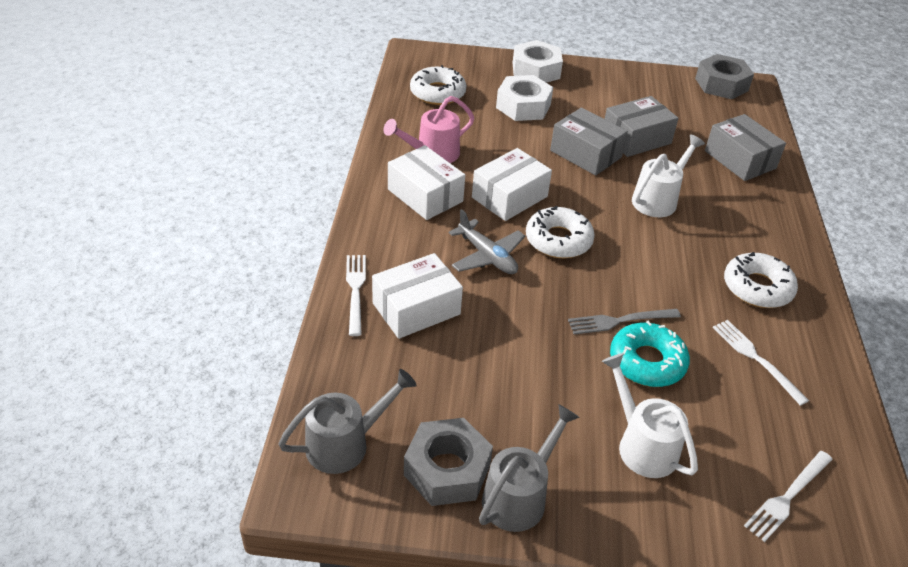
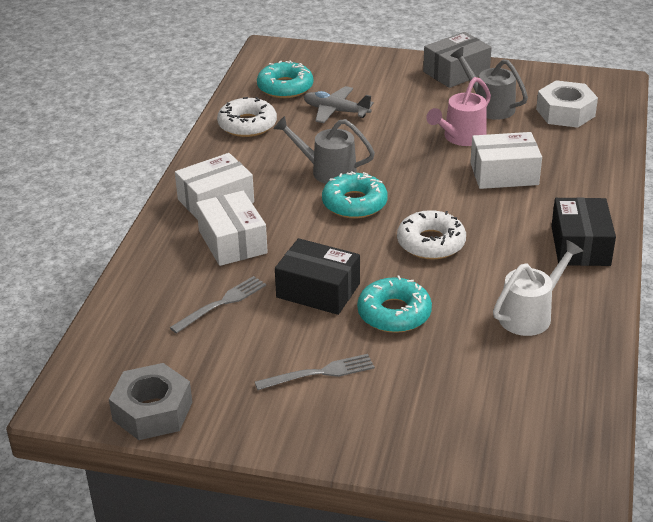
black box: none = 0 -> [275,238,360,315] [551,197,616,266] = 2
grey box: [550,108,628,176] [605,96,679,157] [705,114,786,181] = 3 -> [423,32,492,88] = 1
grey fork: [568,309,681,334] = 1 -> [170,276,266,334] [255,354,375,390] = 2
grey nut: [404,418,493,506] [695,54,754,99] = 2 -> [109,363,192,440] = 1
turquoise donut: [610,320,690,387] = 1 -> [257,60,313,98] [322,171,388,218] [357,276,432,333] = 3
white donut: [410,65,466,105] [526,206,595,258] [724,252,798,308] = 3 -> [217,97,277,137] [397,210,466,260] = 2
white fork: [346,255,366,336] [712,320,809,406] [744,451,833,542] = 3 -> none = 0
white nut: [496,75,553,121] [513,40,563,83] = 2 -> [536,80,598,128] = 1
white watering can: [602,353,698,478] [632,135,705,217] = 2 -> [493,240,583,336] = 1

